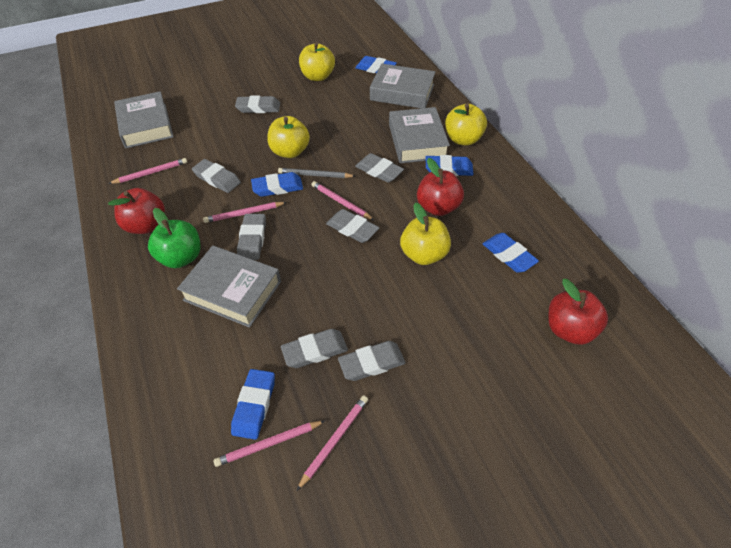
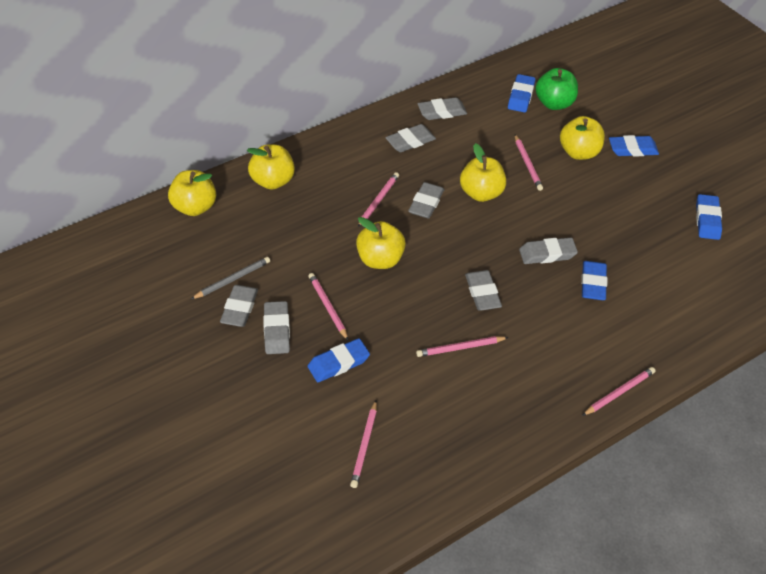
grey book: [114,91,174,148] [177,246,281,328] [370,64,435,108] [389,107,450,163] = 4 -> none = 0
pink pencil: [108,158,187,184] [203,202,287,223] [214,421,325,467] [296,395,368,491] [312,181,374,220] = 5 -> [308,273,348,340] [350,401,377,488] [358,172,399,227] [416,336,509,357] [515,135,543,191] [582,367,656,416] = 6
red apple: [108,188,165,234] [417,158,464,216] [548,279,608,345] = 3 -> none = 0
yellow apple: [267,116,310,158] [299,42,335,81] [400,203,451,265] [445,104,487,145] = 4 -> [168,170,216,216] [247,144,295,190] [356,217,406,269] [460,143,506,202] [560,116,605,160] = 5

